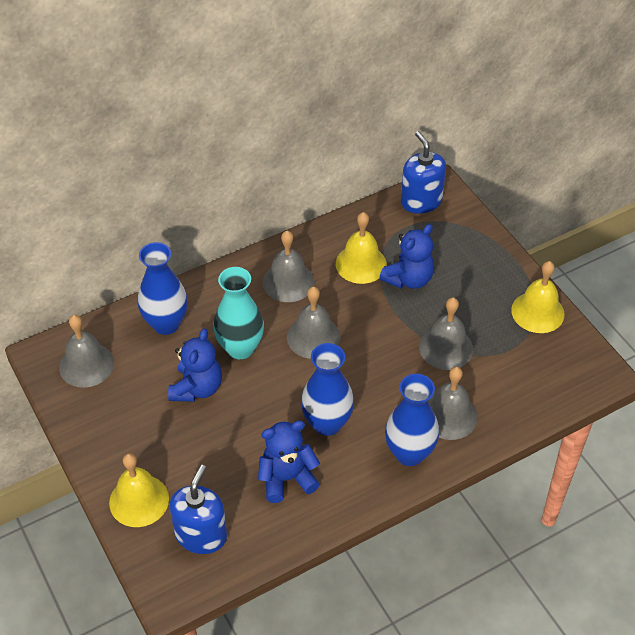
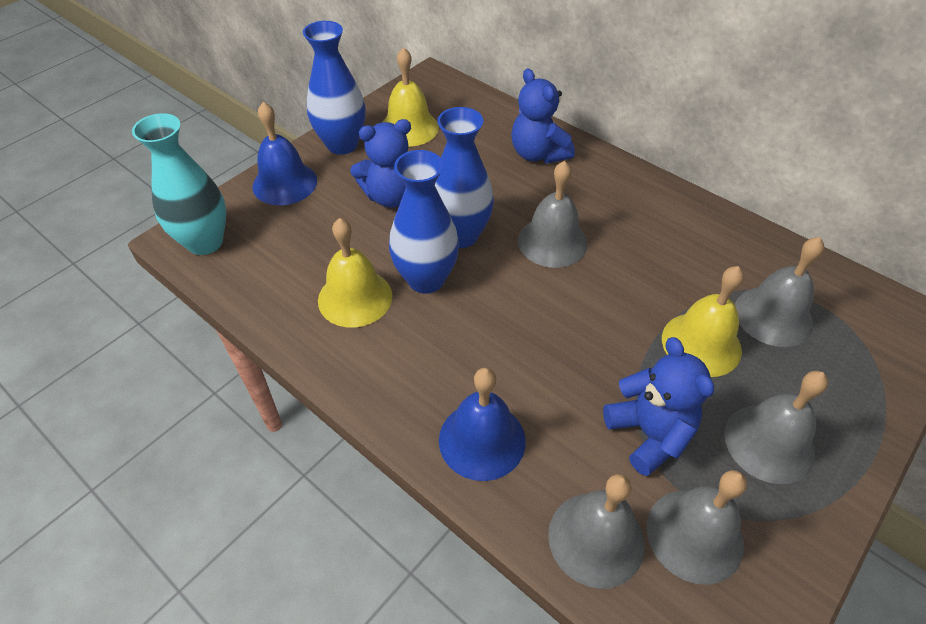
blue bell: none = 0 -> [253,102,317,205] [439,368,526,481] = 2
blue soap dispenser: [170,465,227,554] [401,131,446,214] = 2 -> none = 0

